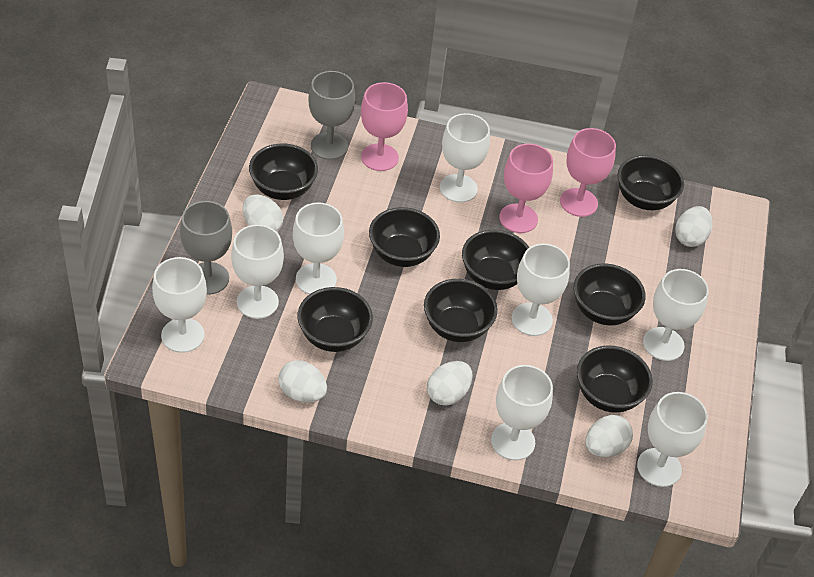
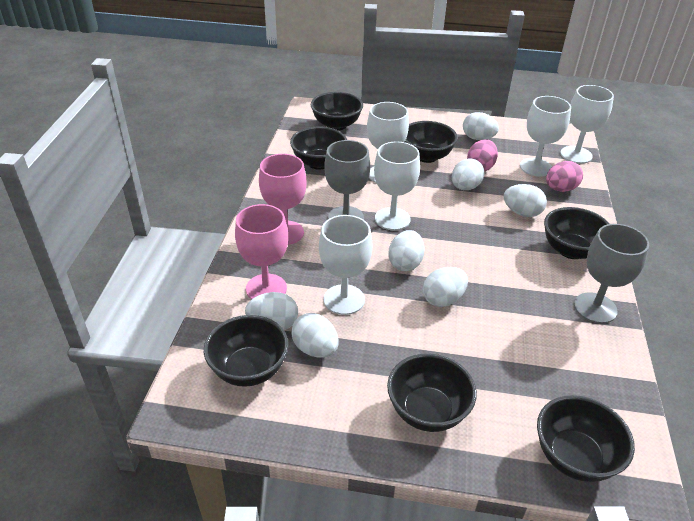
black bowl: [249,144,318,200] [297,287,373,352] [369,207,440,267] [424,279,498,342] [462,230,529,290] [574,264,646,326] [577,345,653,413] [618,155,684,210] = 8 -> [204,315,289,387] [290,127,347,170] [311,92,363,131] [387,354,477,432] [405,121,458,163] [537,395,635,482] [544,207,610,259] = 7
pink egg: none = 0 -> [467,139,498,172] [546,161,583,192] = 2
pink goblet: [361,82,408,171] [499,143,553,233] [560,128,616,217] = 3 -> [235,204,288,300] [259,154,307,245] = 2
white egg: [243,194,283,232] [278,360,327,403] [427,361,472,406] [585,415,633,457] [675,206,713,247] = 5 -> [245,292,298,330] [291,313,339,358] [388,230,425,271] [422,267,468,307] [452,158,484,190] [463,112,499,140] [504,184,547,217] = 7
white goblet: [152,257,207,353] [231,225,284,319] [293,202,344,294] [440,113,490,203] [491,365,553,460] [512,244,570,336] [637,392,708,487] [643,269,709,361] = 8 -> [319,215,372,315] [367,102,409,183] [374,141,420,230] [520,96,571,177] [560,85,614,164] = 5

